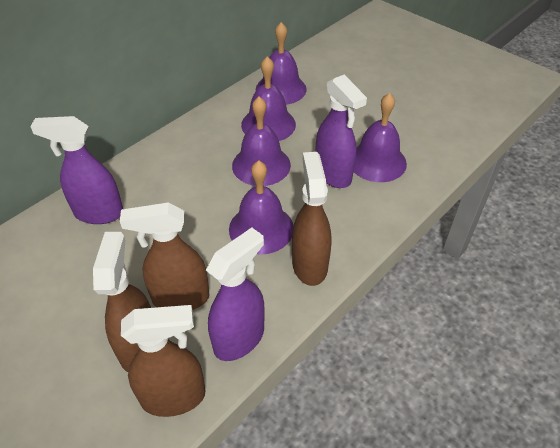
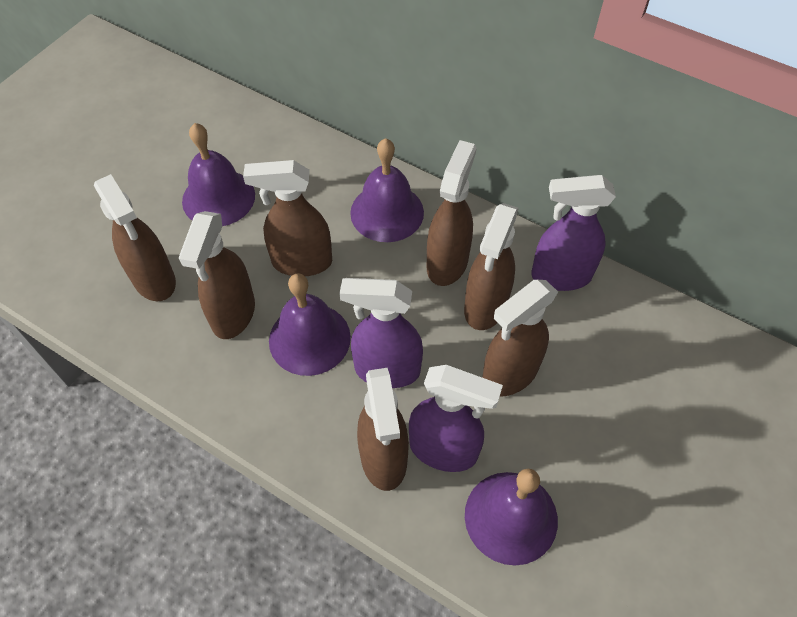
brown spray bottle: [93,232,151,372] [120,202,209,310] [121,305,206,417] [292,152,332,286] = 4 -> [94,174,176,301] [179,211,255,339] [243,160,332,276] [357,368,409,491] [427,140,476,286] [464,203,519,330] [482,280,558,397] = 7
purple bell: [229,160,293,255] [232,97,291,186] [241,56,296,141] [256,22,307,105] [354,93,407,182] = 5 -> [182,123,255,226] [269,273,351,376] [350,138,424,242] [465,469,558,566] = 4

